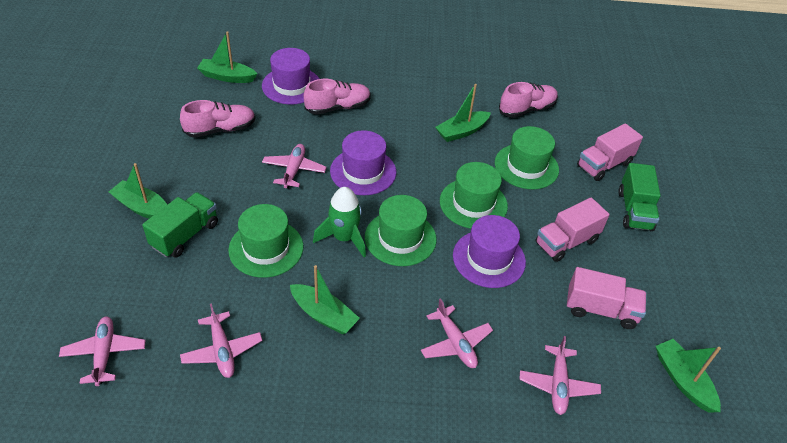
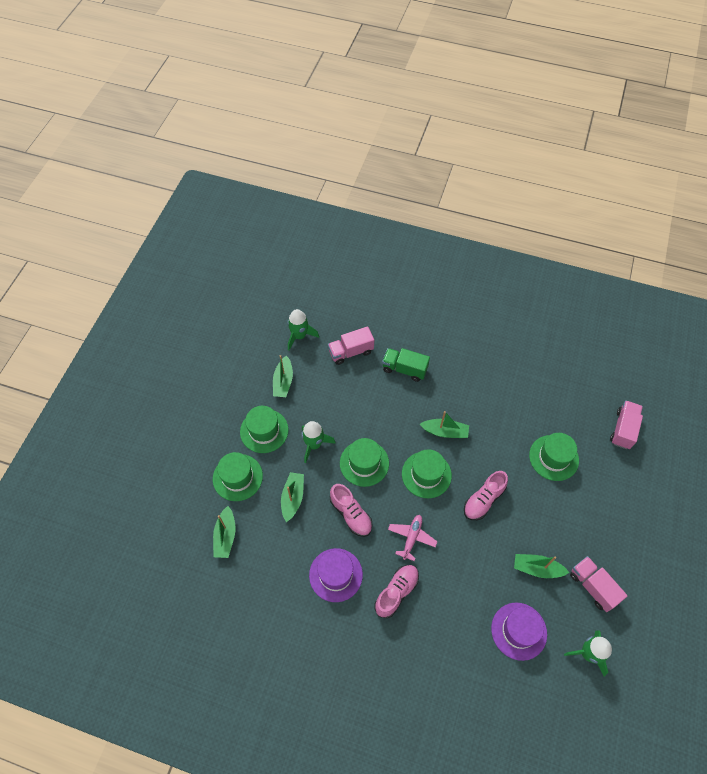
green hat: [228,204,303,278] [365,195,437,266] [440,162,508,229] [495,126,559,189] = 4 -> [213,452,263,501] [240,406,289,453] [340,438,389,487] [402,449,452,498] [529,433,579,481] = 5
green rocket: [313,187,366,257] = 1 -> [288,309,319,350] [302,421,336,463] [564,630,612,676] = 3
green truck: [142,192,218,258] [618,163,661,231] = 2 -> [382,348,430,382] = 1
pink plane: [59,317,146,386] [180,303,263,378] [262,144,327,189] [421,298,493,368] [519,336,601,415] = 5 -> [388,515,438,561] = 1
purple hat: [262,48,319,104] [330,130,396,195] [453,215,526,288] = 3 -> [309,548,363,602] [491,603,547,661] = 2

